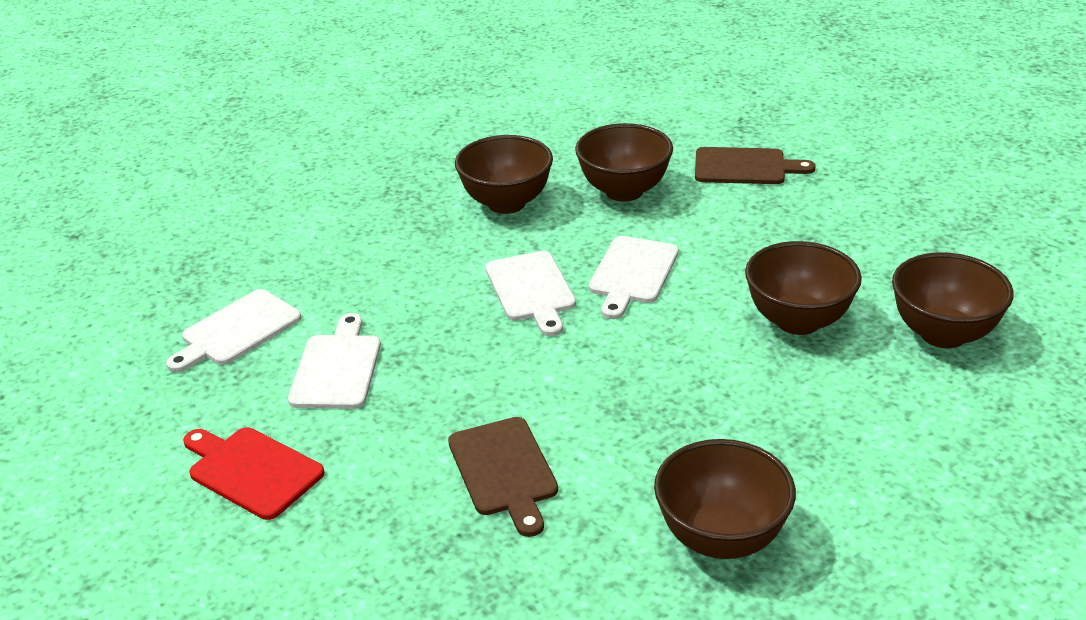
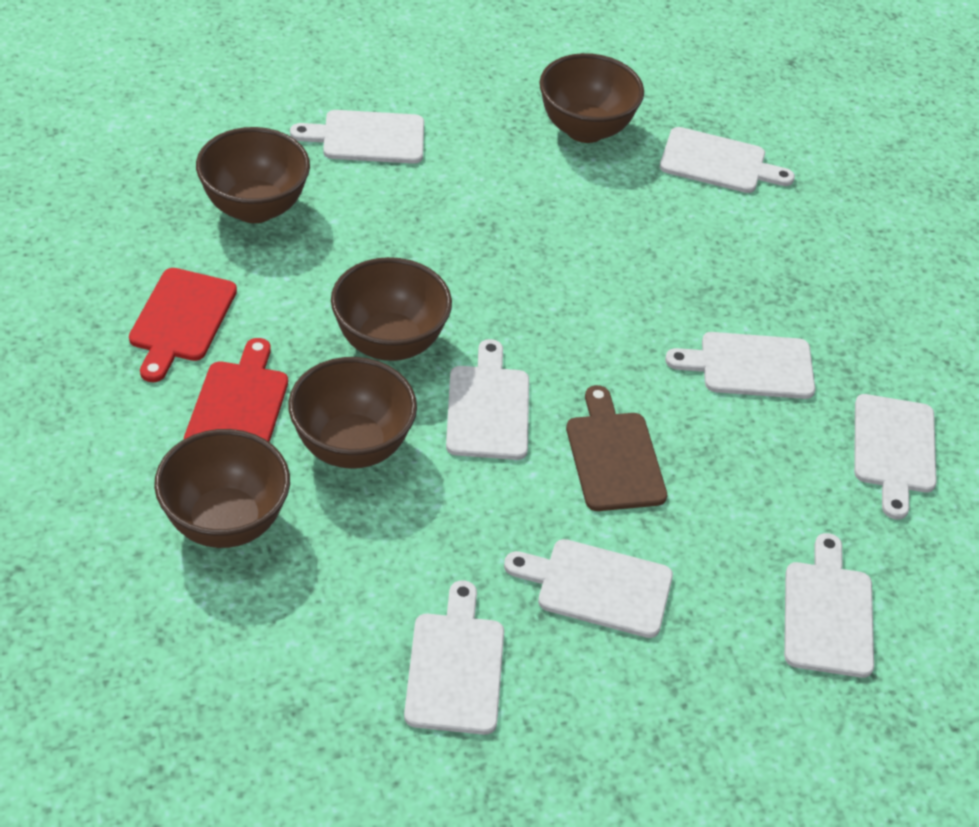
brown cutting board: [448,417,558,537] [695,147,816,184] = 2 -> [566,385,667,511] = 1
red cutting board: [183,427,325,520] = 1 -> [129,268,237,382] [184,338,288,442] = 2
white cutting board: [166,289,302,372] [288,313,381,409] [485,251,576,336] [589,236,679,319] = 4 -> [290,110,424,164] [404,580,504,735] [446,339,529,460] [504,539,673,638] [660,127,795,193] [665,332,815,399] [784,533,874,678] [854,394,937,519] = 8

